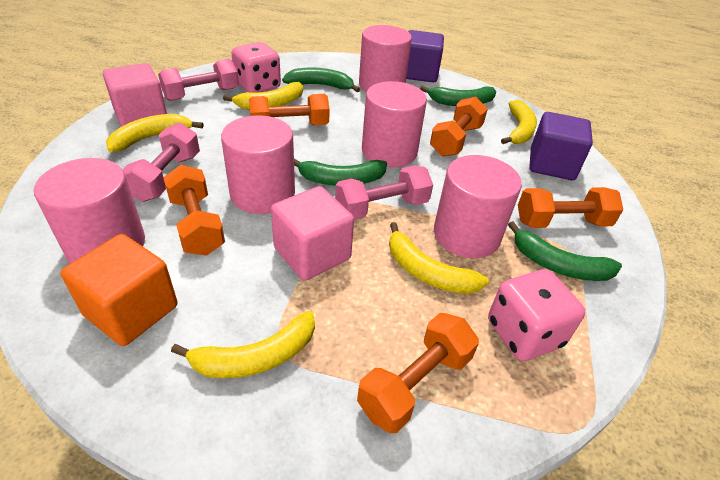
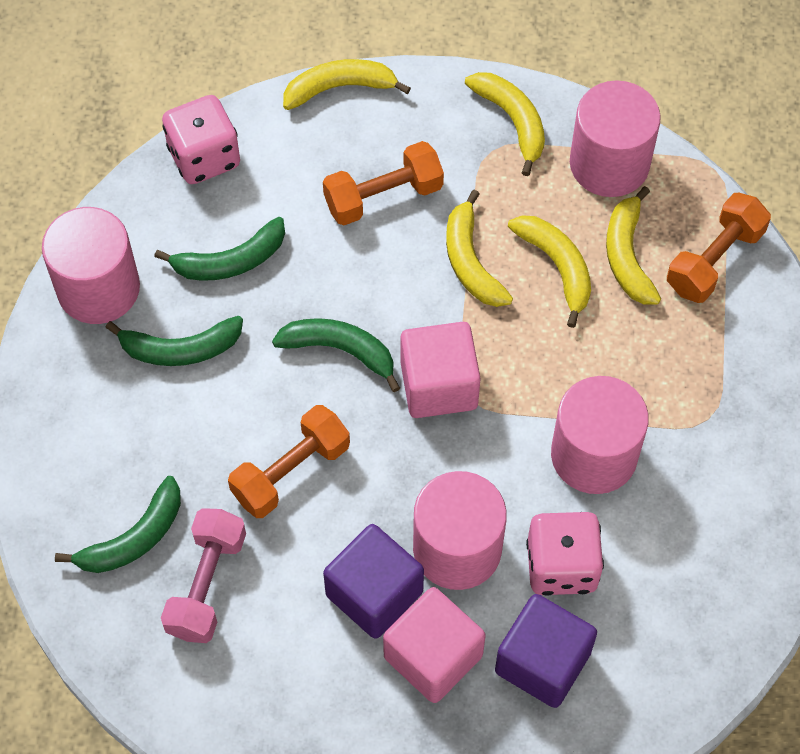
orange cube: [61,234,177,346] = 1 -> none = 0
orange dumbbell: [163,165,225,256] [249,94,330,125] [357,313,479,433] [430,97,488,156] [518,187,623,228] = 5 -> [228,405,350,518] [323,141,444,225] [667,193,771,303] = 3
pink cylinder: [34,158,145,264] [221,115,295,214] [359,25,412,92] [362,81,427,167] [434,155,522,258] = 5 -> [42,207,140,324] [413,471,507,590] [551,376,649,494] [570,80,661,197] = 4
pink dumbbell: [122,123,200,202] [158,59,239,101] [335,165,433,220] = 3 -> [161,508,246,643] = 1

